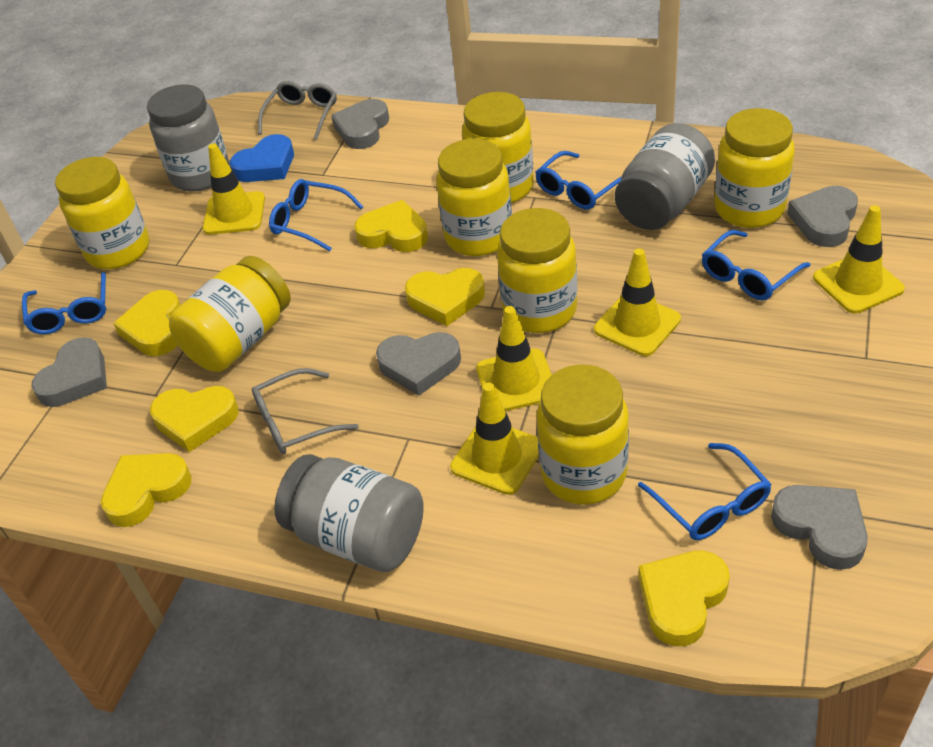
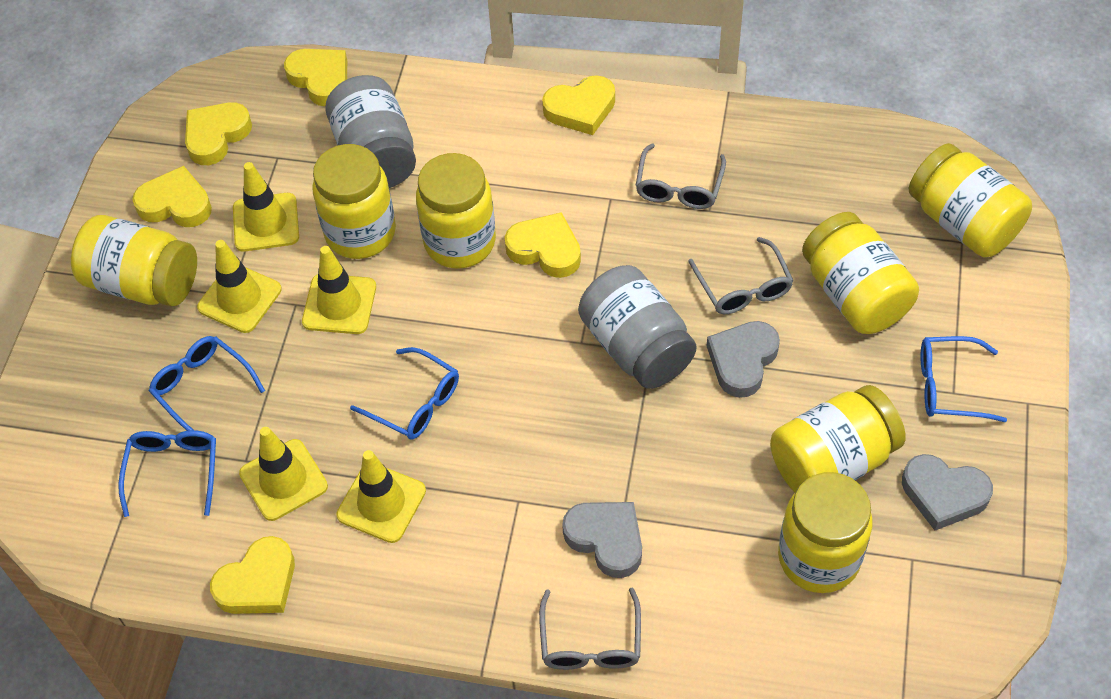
blue glasses: [22,272,106,334] [269,179,364,251] [535,151,622,209] [638,443,772,540] [702,230,810,300] = 5 -> [118,430,216,517] [149,336,265,431] [350,347,459,440] [921,336,1007,422] = 4
blue heart: [230,134,294,182] = 1 -> none = 0
grey glasses: [252,368,359,454] [258,81,337,140] = 2 -> [539,587,641,670] [635,143,726,209] [688,237,794,314] = 3
grey heart: [31,337,107,407] [331,99,389,149] [376,332,461,396] [771,485,868,570] [787,186,858,247] = 5 -> [562,502,642,578] [707,321,780,398] [902,454,993,530] = 3
grey jar: [147,84,230,192] [274,454,424,572] [615,123,715,230] = 3 -> [325,75,416,188] [578,265,696,389] = 2

